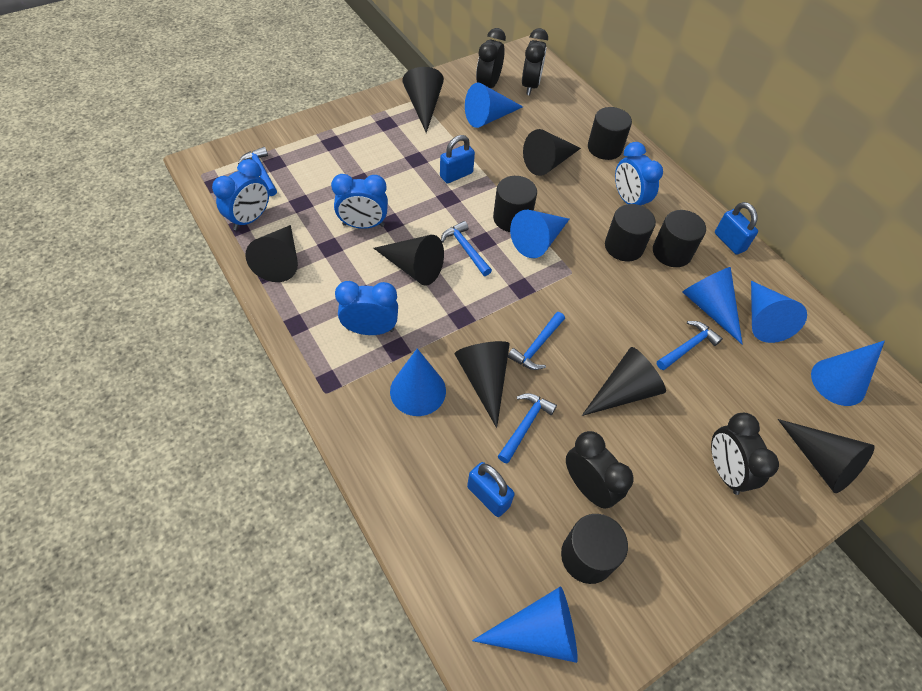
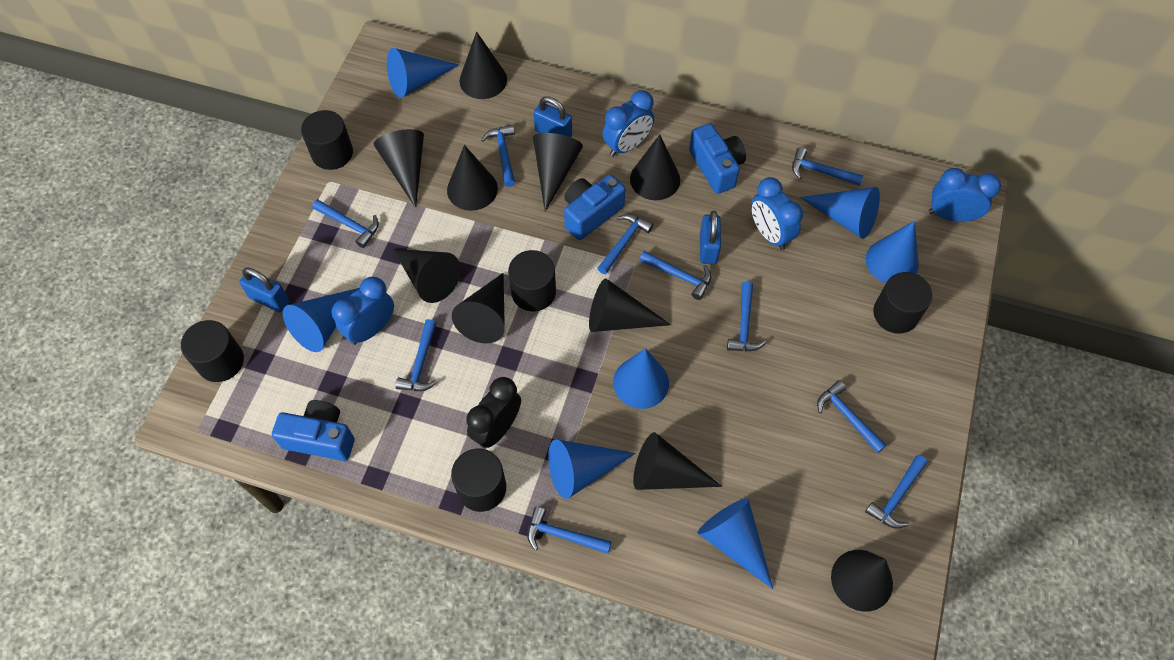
black clock: [476,28,506,88] [522,28,548,95] [566,431,634,509] [711,413,779,495] = 4 -> [466,377,521,449] = 1
black cone: [245,225,298,282] [373,235,444,286] [402,67,444,133] [455,341,510,428] [523,129,581,176] [582,347,666,416] [778,419,875,493] = 7 -> [374,129,424,208] [393,249,461,303] [447,145,498,211] [452,273,505,343] [459,31,507,99] [533,133,583,212] [589,278,671,332] [630,135,680,200] [633,432,722,490] [831,550,893,612] = 10
blue camera: none = 0 -> [272,400,355,461] [564,175,625,240] [689,123,746,194] = 3
blue hammer: [238,147,277,196] [441,221,492,276] [498,393,557,463] [508,312,565,370] [657,321,723,370] = 5 -> [312,199,379,248] [395,319,437,391] [481,125,515,187] [527,507,612,554] [598,214,653,274] [640,251,711,300] [727,281,766,351] [792,147,863,186] [817,380,887,453] [865,455,928,529] = 10

